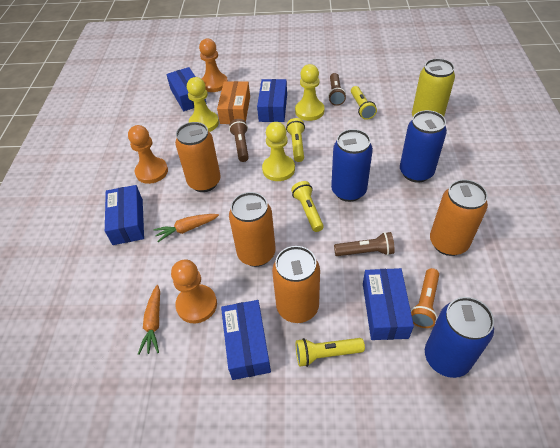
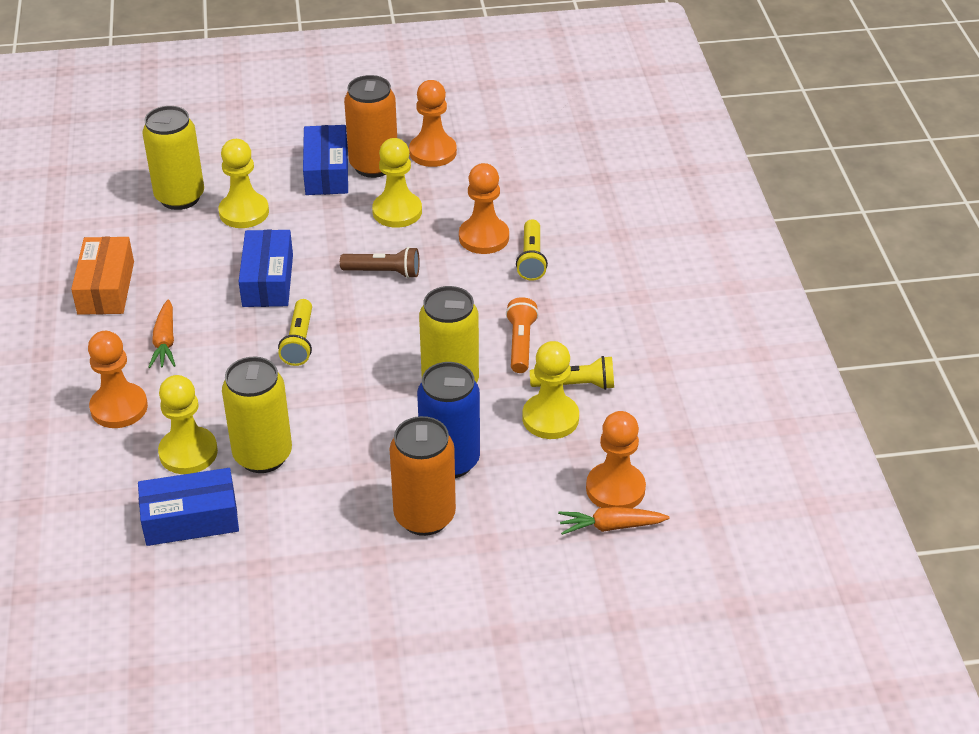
blue box: [105,185,144,245] [166,67,206,111] [221,300,271,380] [257,79,287,122] [363,268,414,340] = 5 -> [138,468,239,546] [239,230,293,307] [303,125,348,195] = 3
blue can: [331,129,373,202] [400,110,447,183] [425,297,494,378] = 3 -> [417,362,480,478] = 1
brown flashlight: [229,119,249,162] [328,73,346,106] [334,232,395,256] = 3 -> [340,247,420,279] = 1
orange can: [175,122,221,192] [229,192,276,267] [272,246,320,323] [430,180,488,256] = 4 -> [344,75,397,178] [390,416,456,536] = 2
orange pawn: [128,125,168,184] [171,259,217,323] [199,39,228,92] = 3 -> [88,331,148,428] [409,80,457,167] [459,163,509,254] [586,411,646,508] = 4
yellow can: [412,58,455,117] = 1 -> [142,106,204,210] [222,357,292,473] [419,286,479,383] = 3
yellow flashlight: [286,118,305,162] [291,181,324,232] [296,338,365,367] [351,86,377,120] = 4 -> [278,299,312,366] [516,219,548,281] [530,356,614,390] = 3
yellow pawn: [187,77,219,132] [262,122,295,181] [295,64,325,121] = 3 -> [158,375,218,474] [218,139,269,228] [372,138,422,228] [522,341,579,439] = 4

